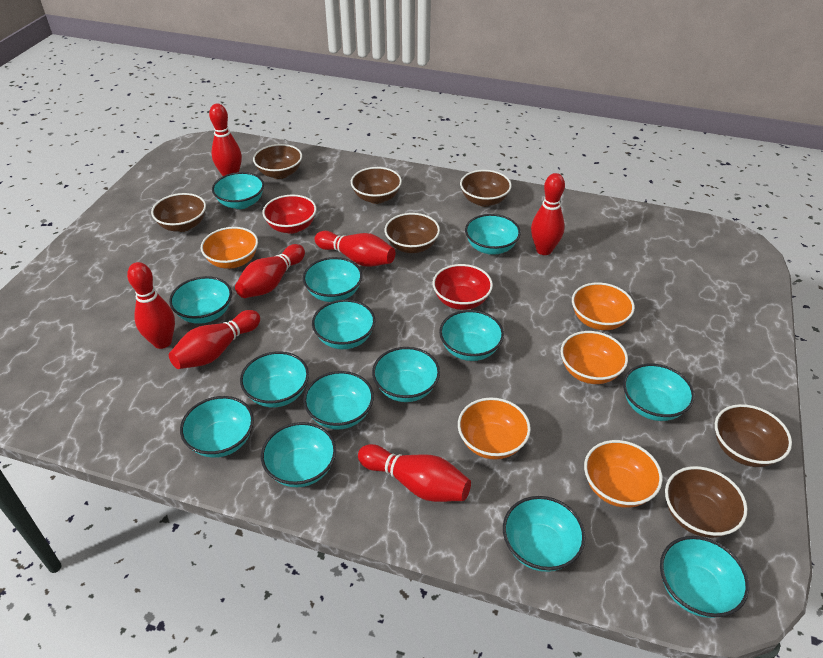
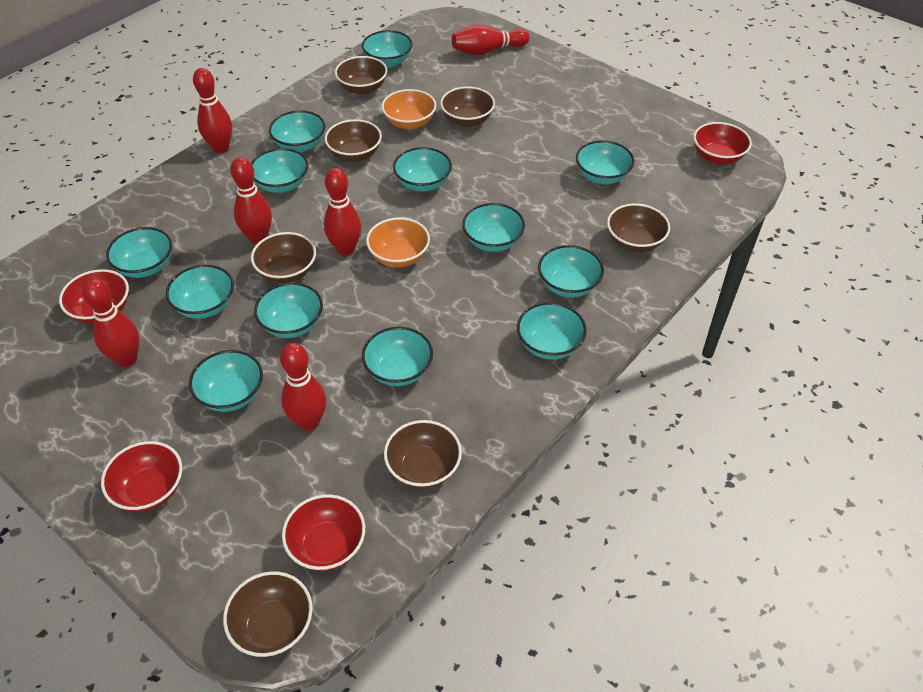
orange bowl: [201,227,258,269] [458,398,531,460] [561,331,628,384] [572,283,635,330] [584,440,662,508] = 5 -> [366,217,430,267] [381,89,436,130] = 2
red bowl: [262,195,317,234] [433,264,493,310] = 2 -> [59,269,129,324] [101,441,182,512] [282,494,365,571] [693,122,752,165] = 4
red bowling pin: [127,262,175,349] [169,310,260,369] [209,104,242,176] [235,244,305,298] [314,231,395,267] [358,444,471,502] [531,173,565,255] = 7 -> [82,278,139,367] [193,68,232,153] [231,157,272,244] [280,343,326,431] [324,168,361,256] [452,24,529,55] = 6
turquoise bowl: [169,276,232,324] [180,396,254,458] [212,172,264,209] [240,351,309,408] [261,422,336,487] [303,257,362,302] [303,371,374,430] [312,299,375,349] [372,347,440,402] [439,310,504,361] [465,214,521,255] [503,496,586,572] [623,364,695,421] [660,536,749,618] = 14 -> [106,227,172,278] [166,265,234,319] [189,350,263,412] [251,148,309,193] [254,283,323,338] [269,110,326,152] [362,30,413,68] [362,327,433,386] [393,147,452,192] [462,203,525,252] [517,302,587,360] [538,245,604,298] [576,140,635,184] = 13

